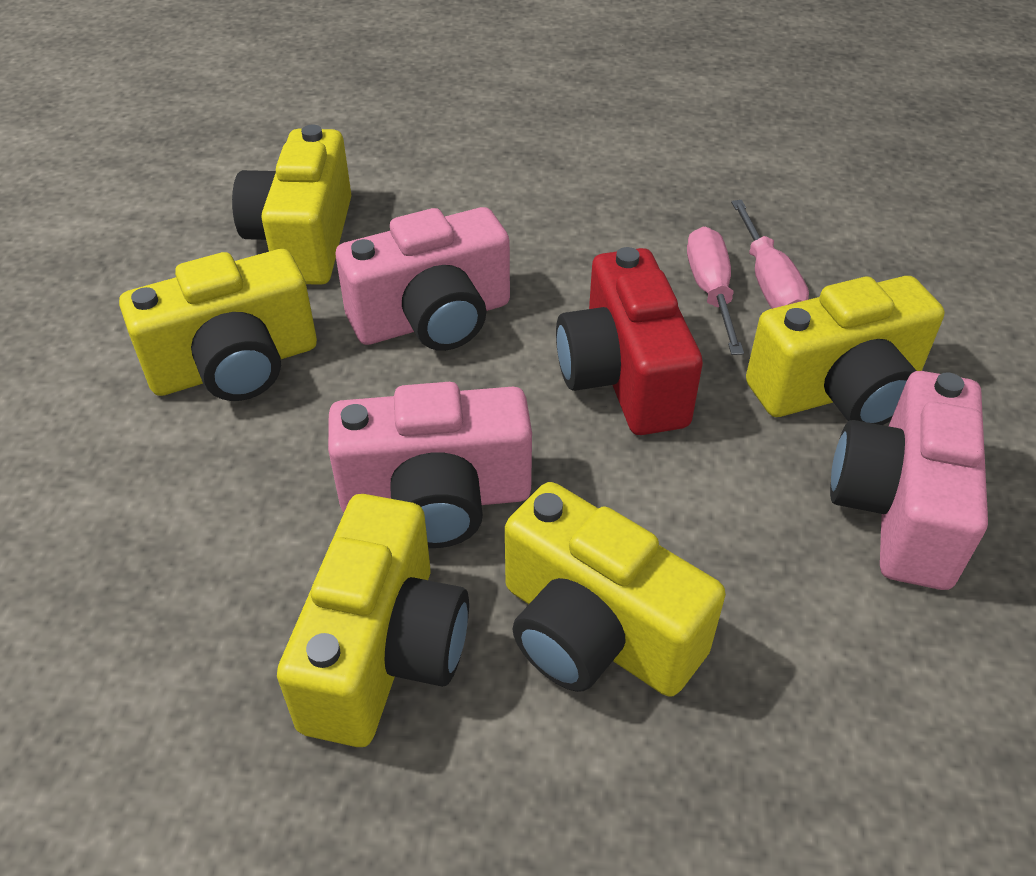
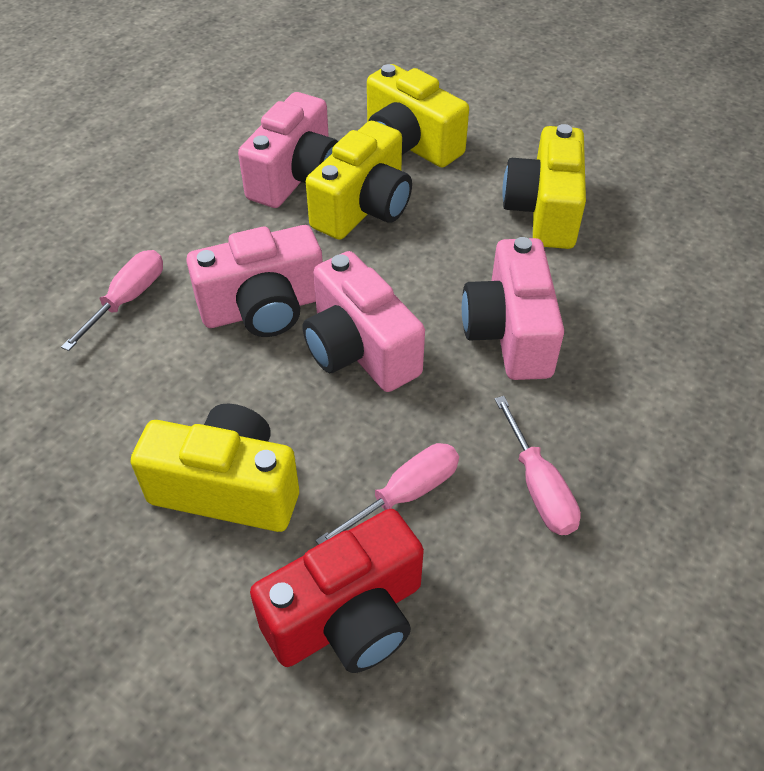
pink camera: [328,382,532,548] [336,207,510,351] [830,371,988,590] = 3 -> [186,225,323,337] [238,92,338,208] [303,251,425,392] [462,237,564,380] = 4
pink screwdriver: [687,227,744,355] [731,200,809,309] = 2 -> [61,250,163,351] [315,443,459,545] [495,396,581,535] = 3
yellow camera: [119,249,317,401] [232,125,351,285] [277,494,469,747] [505,482,726,697] [746,276,944,425] = 5 -> [131,404,299,532] [306,121,412,240] [367,64,469,168] [502,124,586,249] = 4

